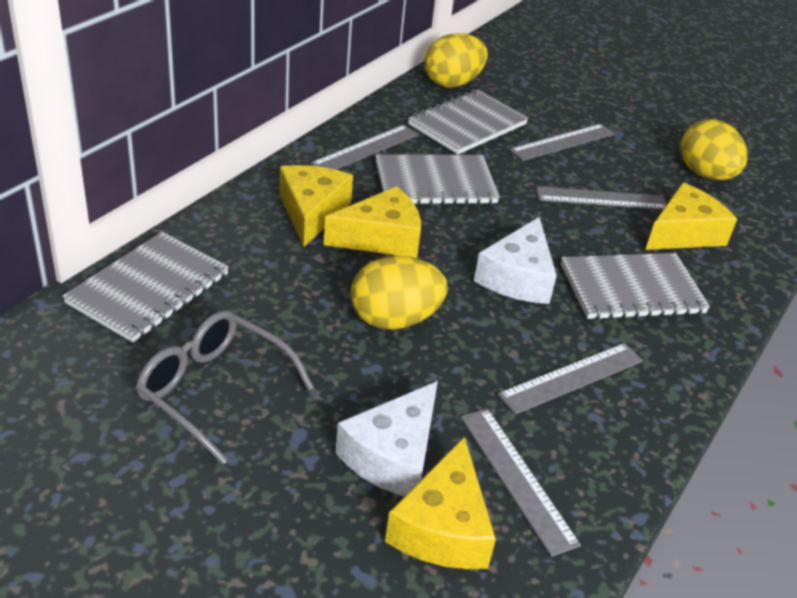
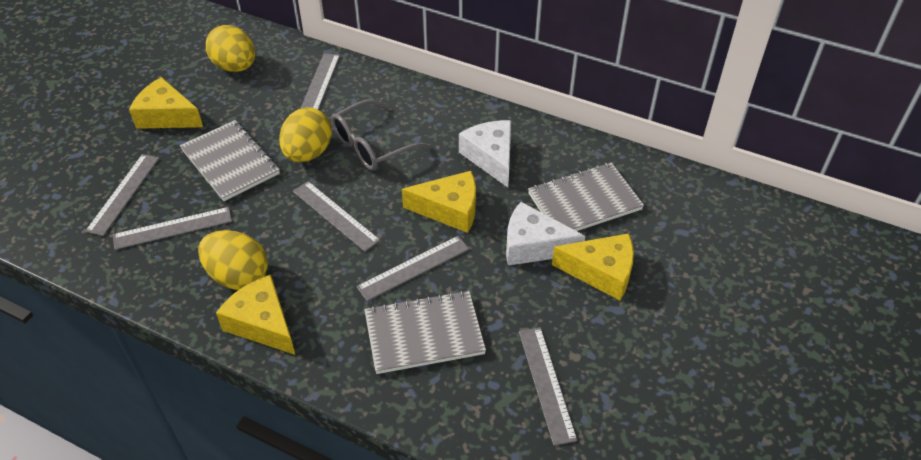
grey notebook: [62,232,229,343] [375,155,500,205] [408,90,528,154] [561,253,710,320] = 4 -> [180,120,280,201] [364,290,486,374] [528,163,644,231] = 3
grey ruler: [311,125,419,170] [460,408,581,557] [498,343,643,414] [510,124,615,161] [536,186,667,210] = 5 -> [85,154,159,236] [113,207,232,250] [293,181,380,252] [300,53,340,110] [356,236,469,301] [519,327,578,446] = 6

